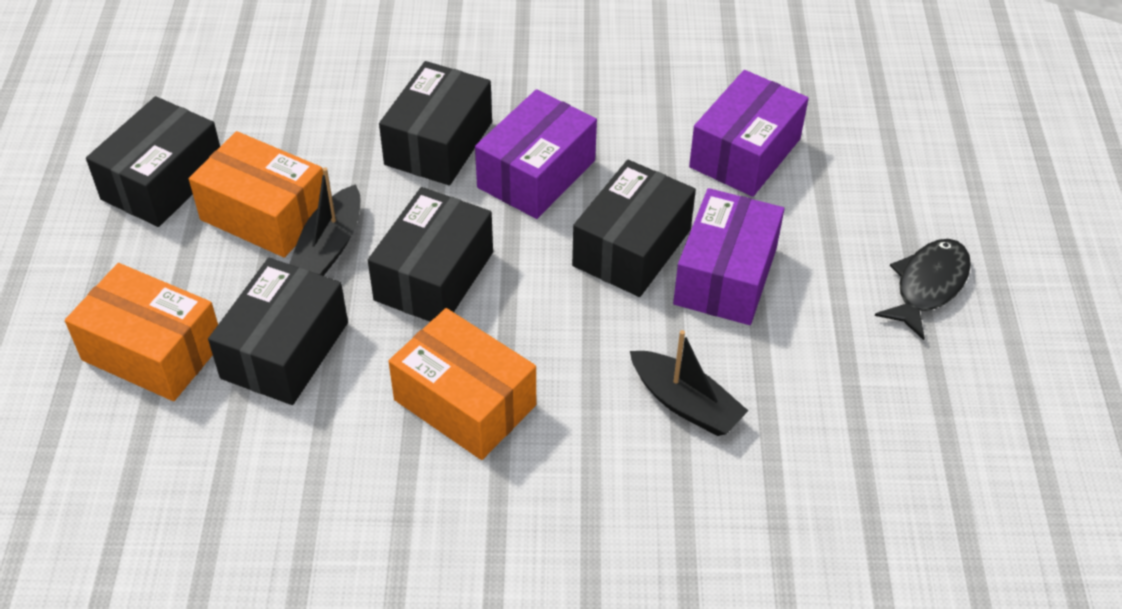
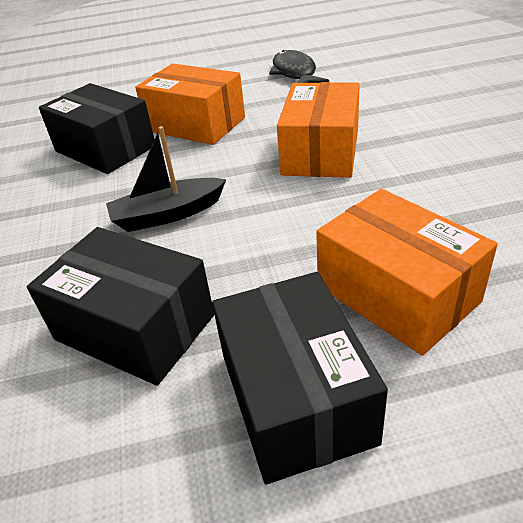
black boat: [289,167,361,276] [630,330,748,436] = 2 -> [106,126,226,232] = 1
black box: [86,96,220,227] [208,258,348,405] [368,187,493,322] [379,61,492,186] [572,160,696,297] = 5 -> [27,227,214,386] [39,83,155,174] [212,272,388,484] = 3
purple box: [475,89,597,219] [673,188,784,325] [689,70,809,197] = 3 -> none = 0

